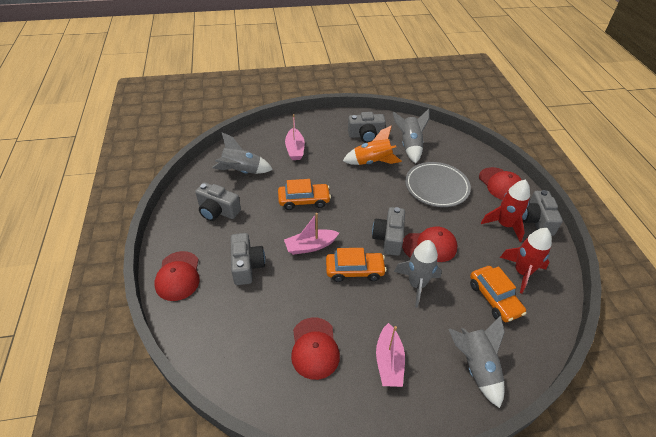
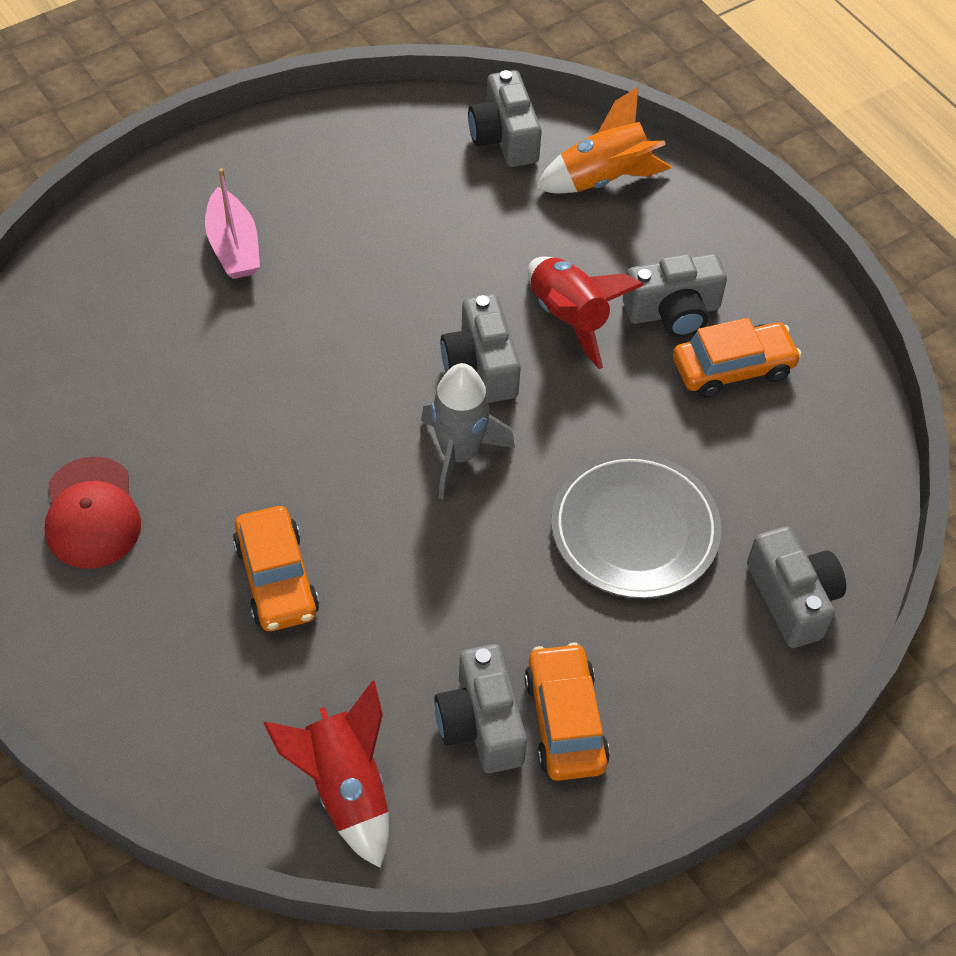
grey rocket: [212,132,273,174] [393,109,430,163] [394,240,442,308] [448,315,505,408] = 4 -> [421,363,515,500] = 1
pink boat: [284,213,339,255] [285,114,305,160] [376,323,405,387] = 3 -> [205,168,260,279] = 1
red cap: [154,251,200,301] [291,317,340,380] [402,227,457,262] [479,167,522,200] = 4 -> [44,457,141,569] = 1

